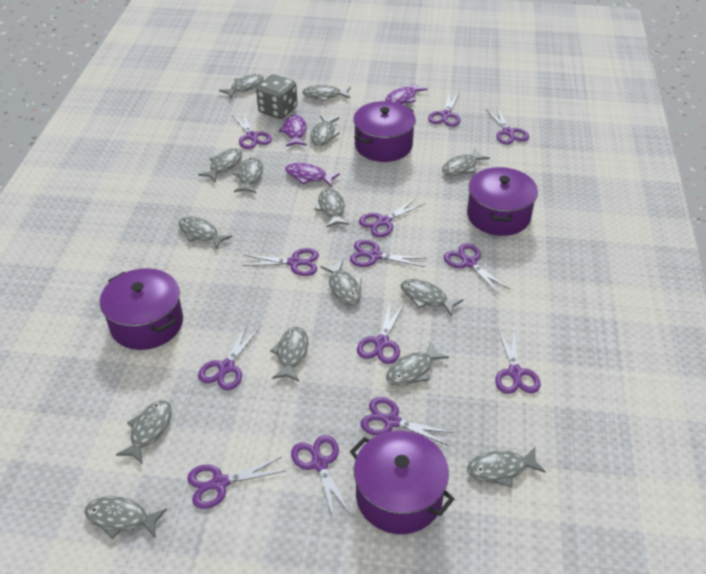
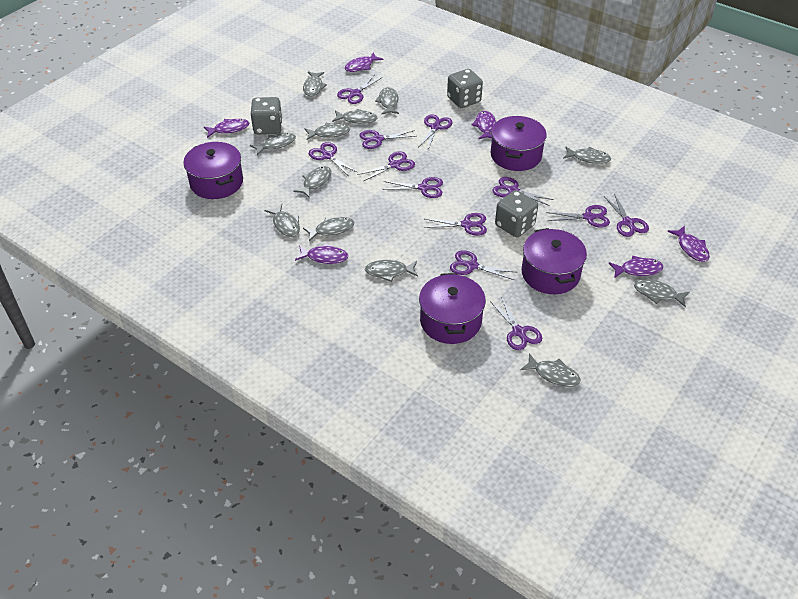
grey dice: [256,74,297,119] = 1 -> [251,97,282,134] [447,69,483,108] [495,190,538,237] = 3
grey fish: [85,496,167,539] [116,401,172,464] [178,216,232,250] [198,148,242,182] [219,74,264,98] [232,157,263,193] [270,327,309,381] [302,85,351,102] [310,115,340,146] [314,188,349,228] [320,260,362,305] [386,341,449,386] [401,279,463,317] [442,149,490,176] [467,447,546,487] = 15 -> [250,133,296,156] [264,204,300,237] [293,166,331,198] [303,71,327,97] [303,217,354,242] [304,123,350,140] [332,108,377,124] [365,260,418,282] [375,87,399,114] [520,353,580,387] [563,147,611,164] [634,279,690,308] = 12
purple fish: [279,115,307,146] [285,163,340,187] [385,82,428,104] = 3 -> [204,119,249,138] [295,243,348,264] [345,53,383,72] [472,111,496,139] [609,256,663,278] [667,226,710,262] = 6
purple scissors: [187,457,285,509] [198,325,260,390] [232,113,272,149] [242,248,319,276] [291,435,351,521] [350,240,426,267] [357,302,404,364] [359,198,424,237] [361,397,454,446] [428,92,460,127] [444,243,510,295] [486,108,529,145] [495,328,541,394] = 13 -> [309,142,358,176] [337,76,381,104] [357,151,415,181] [359,130,416,149] [383,177,443,198] [418,114,452,150] [424,213,487,236] [450,250,515,280] [490,297,542,350] [492,177,554,206] [546,205,610,228] [604,193,649,237] = 12

